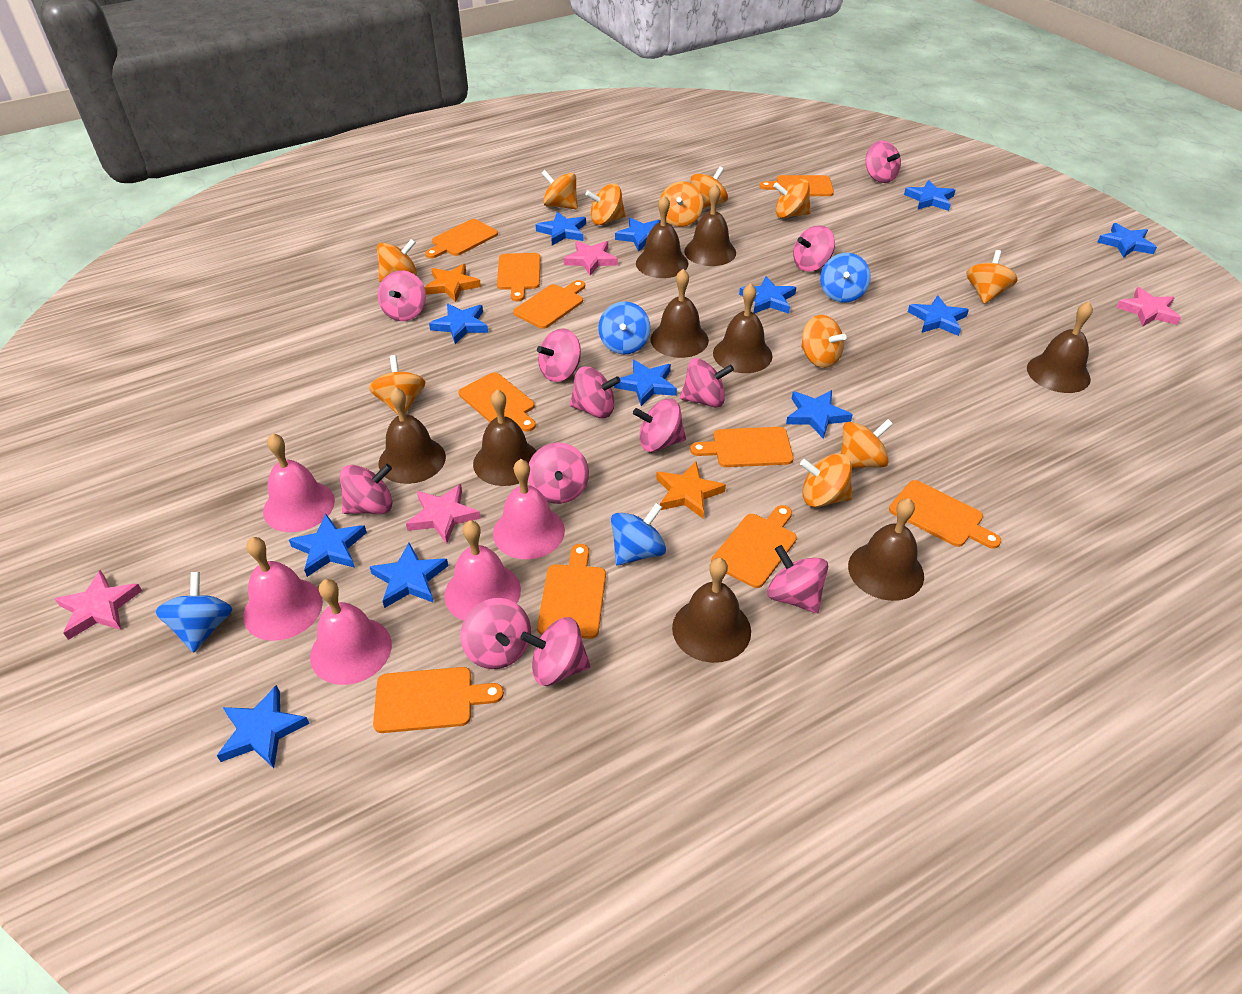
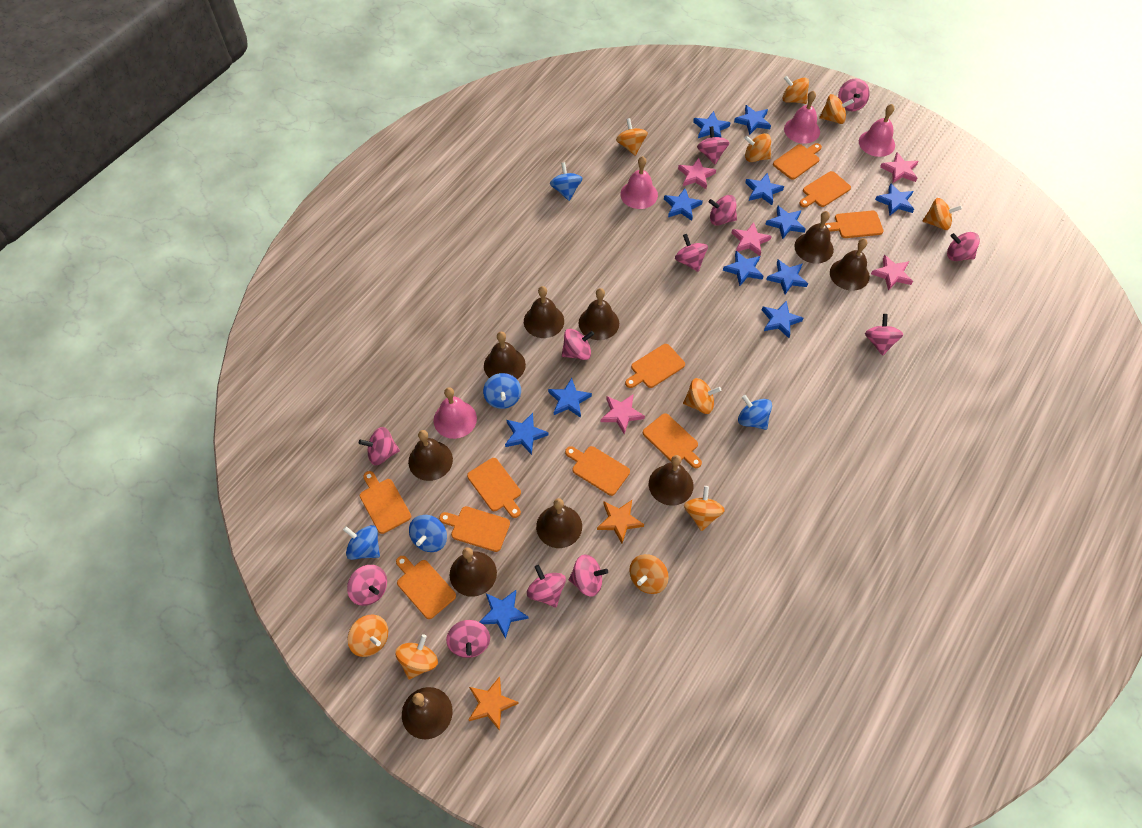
blue spinning top: [155,572,232,653] [598,301,651,354] [611,503,666,566] [820,253,871,303] = 4 -> [343,525,380,560] [409,515,447,552] [483,373,521,409] [550,162,582,201] [738,395,772,430] = 5
brown bell: [379,387,446,484] [473,389,536,486] [636,195,688,278] [650,269,709,358] [672,558,751,663] [684,184,736,266] [713,283,772,373] [848,498,924,601] [1027,302,1093,393] = 9 -> [402,687,453,739] [408,430,453,481] [450,547,497,597] [484,332,526,379] [524,286,564,338] [536,498,582,548] [579,288,619,340] [649,455,694,506] [794,211,834,263] [830,238,870,291] = 10
orange spinning top: [369,355,425,415] [377,239,417,282] [541,170,578,209] [585,183,626,225] [660,181,703,227] [690,167,728,209] [773,179,811,218] [800,453,852,507] [801,315,847,368] [841,419,893,468] [966,250,1018,304] = 11 -> [348,615,388,657] [395,634,438,679] [616,118,648,156] [629,554,668,594] [683,378,721,414] [684,486,725,531] [744,133,771,162] [782,76,809,104] [819,94,854,124] [922,198,962,230] = 10
pink bell: [243,537,323,641] [263,433,335,532] [310,579,392,685] [444,520,521,621] [493,459,565,559] = 5 -> [433,387,477,439] [620,156,658,209] [784,91,820,144] [859,104,895,157] = 4
pink star: [55,570,142,640] [406,484,481,544] [564,241,618,276] [1116,287,1181,327] = 4 -> [601,394,645,434] [678,158,716,189] [732,222,772,256] [871,255,913,291] [880,153,919,183] = 5

